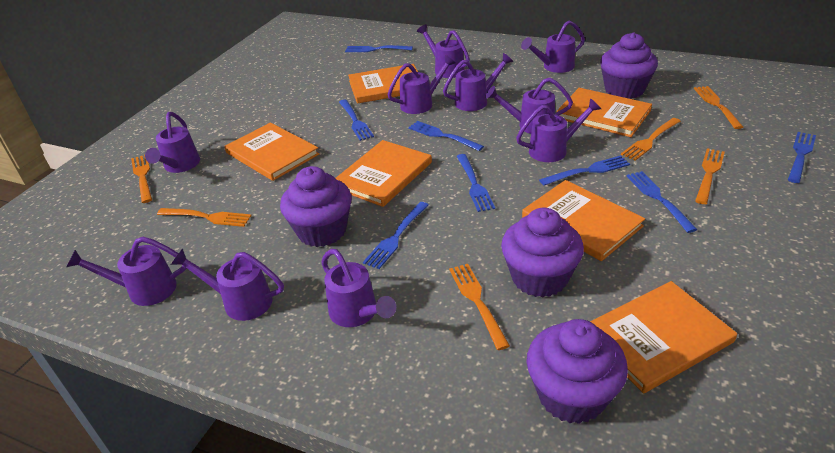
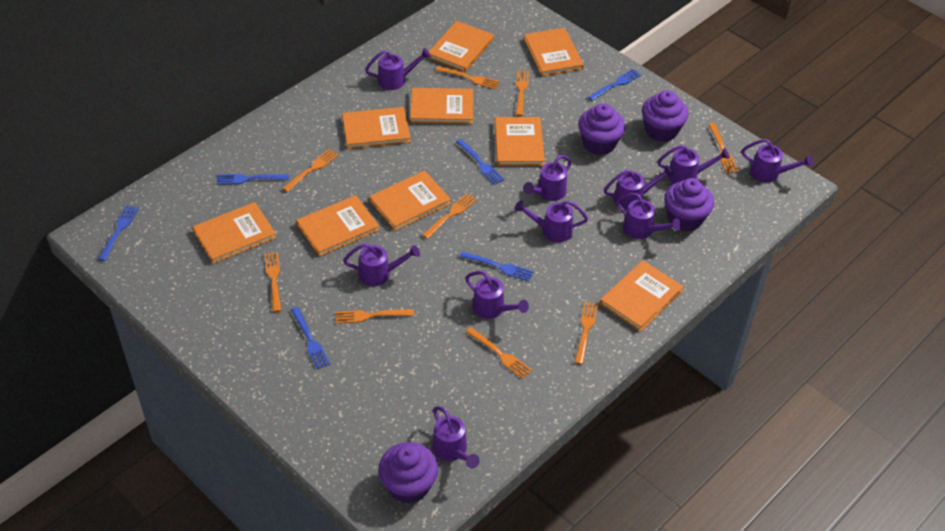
blue fork: [339,100,374,141] [345,45,413,52] [363,202,429,269] [408,121,484,151] [457,154,495,212] [539,155,630,185] [627,171,697,233] [788,132,816,183] = 8 -> [98,205,139,261] [217,174,289,185] [291,307,330,369] [456,139,505,185] [460,251,534,281] [588,69,642,101] = 6
orange book: [224,123,319,181] [335,140,432,207] [348,64,418,104] [522,180,645,261] [556,88,652,137] [590,281,737,393] = 6 -> [193,202,276,264] [296,195,380,257] [342,107,411,149] [369,171,451,231] [410,88,473,124] [427,21,494,72] [494,117,545,166] [524,28,584,76] [600,260,684,332] = 9
orange fork: [131,155,152,203] [157,208,252,227] [449,264,510,350] [621,118,681,161] [694,86,743,129] [695,148,725,204] = 6 -> [265,252,281,312] [282,149,338,192] [336,309,414,324] [422,193,477,239] [435,66,500,90] [466,327,532,379] [516,71,529,116] [574,301,599,365] [708,123,738,173] = 9

